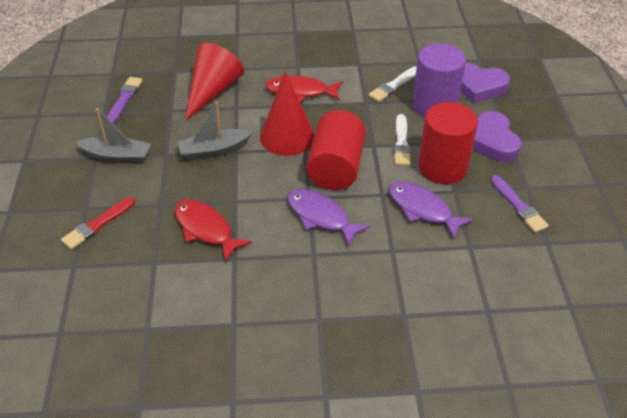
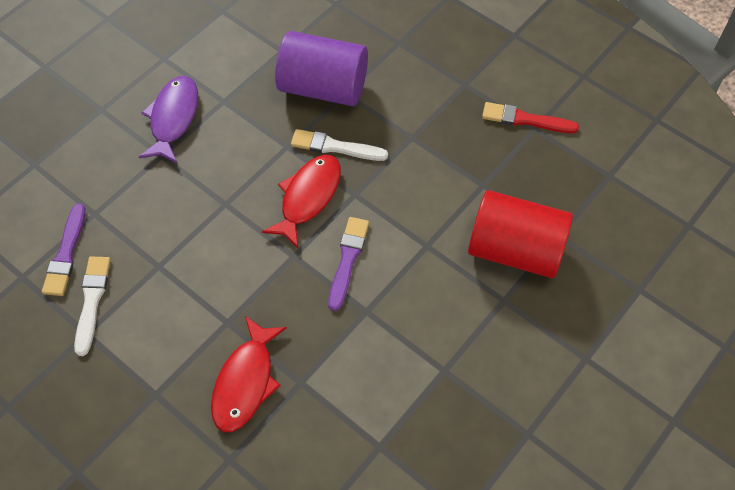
grey boat: [76,108,151,164] [177,101,252,161] = 2 -> none = 0
purple fish: [287,189,370,246] [389,181,474,239] = 2 -> [139,76,198,164] = 1
purple heart: [461,63,510,103] [472,111,522,162] = 2 -> none = 0
red cone: [185,43,244,121] [260,71,315,156] = 2 -> none = 0
red cylinder: [306,110,366,190] [419,102,478,184] = 2 -> [468,190,573,278] = 1

